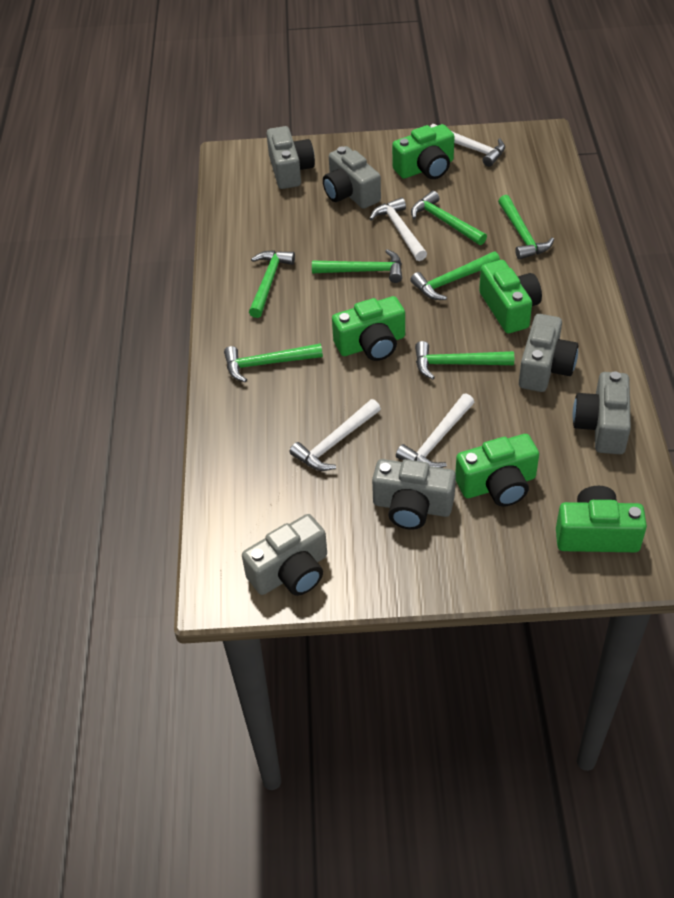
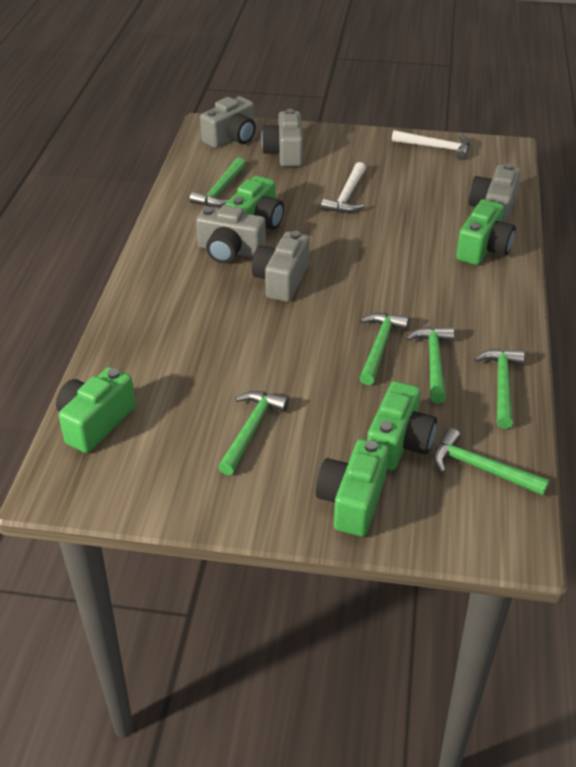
green hammer: [224,344,323,382] [249,250,295,318] [312,249,402,283] [410,252,500,300] [411,191,487,245] [415,341,514,380] [498,195,554,260] = 7 -> [190,157,245,207] [218,391,289,475] [360,313,409,385] [406,327,454,403] [433,428,549,495] [474,349,525,429] = 6
grey camera: [242,514,327,596] [266,126,315,189] [323,146,381,209] [372,459,456,530] [519,314,578,392] [573,371,631,454] = 6 -> [196,205,266,263] [200,96,256,148] [252,231,310,302] [261,109,303,167] [468,163,521,223] = 5
white hammer: [290,399,381,471] [369,198,427,261] [396,393,474,468] [430,124,505,167] = 4 -> [321,162,366,213] [392,130,470,160] = 2

